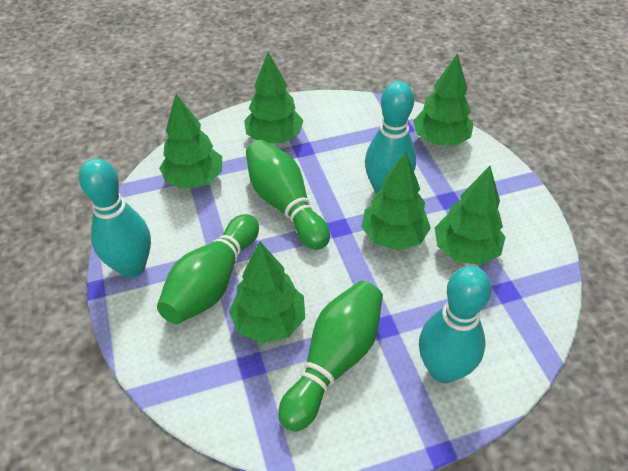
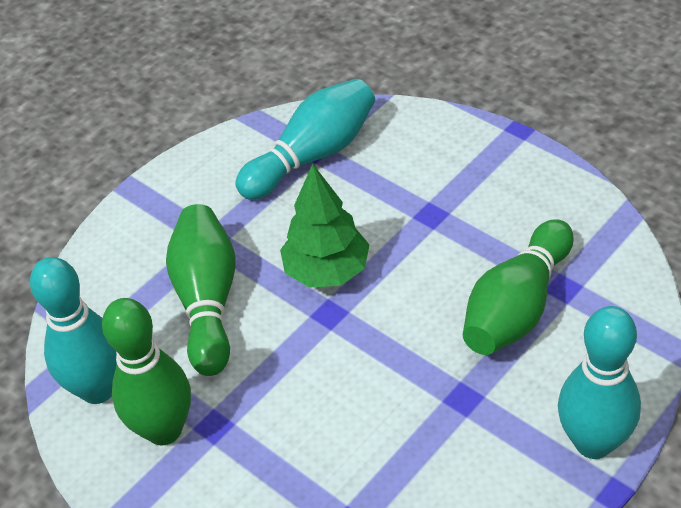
green tree: [159,94,222,189] [229,242,305,343] [244,52,304,143] [361,151,431,250] [413,53,473,146] [435,166,505,265] = 6 -> [280,164,369,288] = 1

